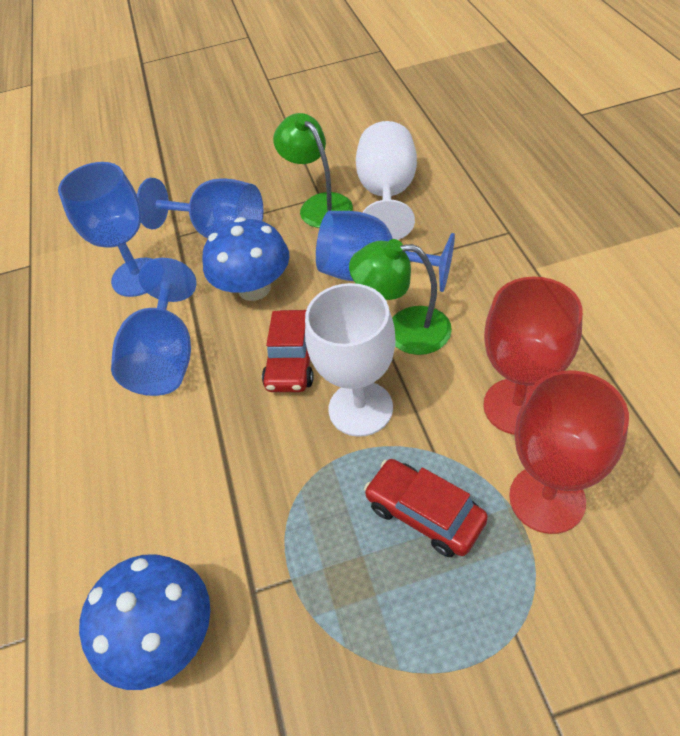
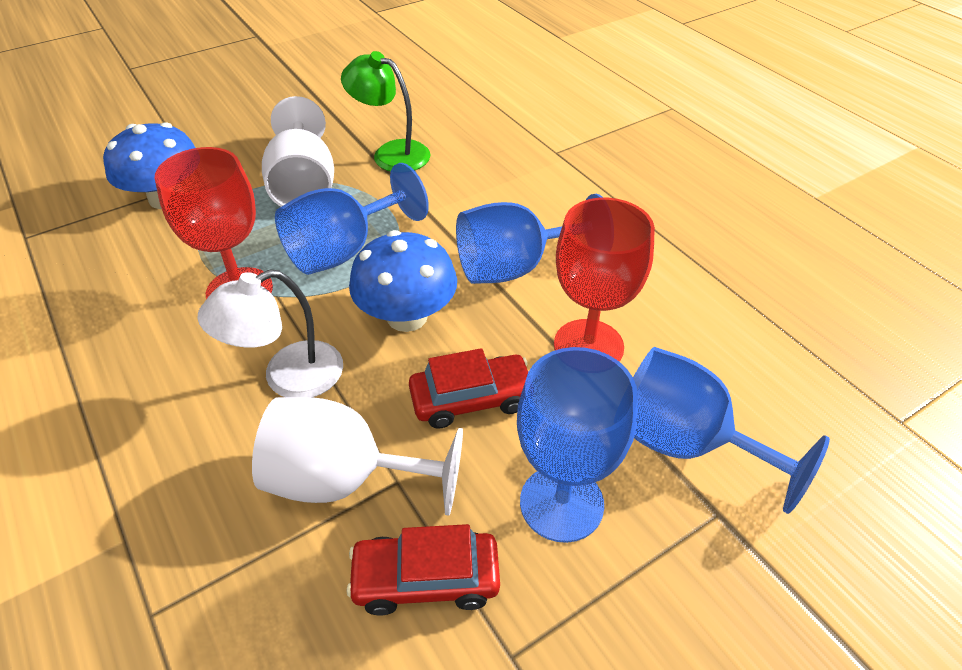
green lamp: [273,113,353,228] [349,239,452,355] = 2 -> [341,51,431,172] = 1
white lamp: none = 0 -> [197,269,343,397] = 1

